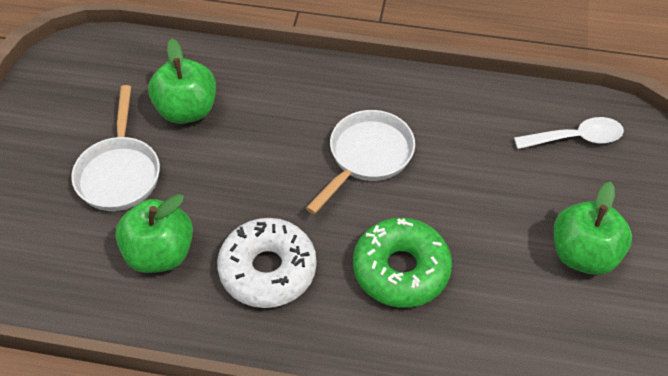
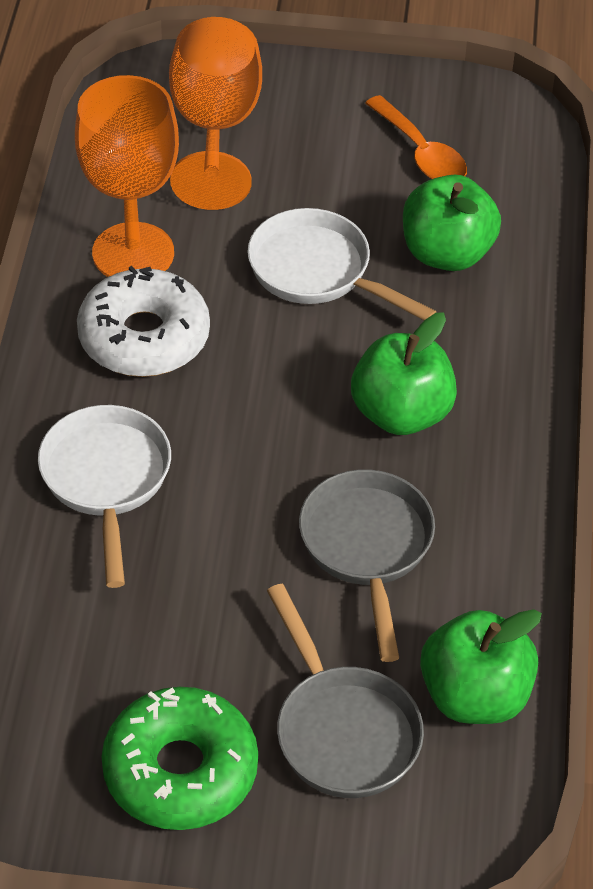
grey pan: none = 0 -> [267,584,424,798] [299,470,435,662] = 2
orange goblet: none = 0 -> [75,75,179,277] [169,17,262,210] = 2
orange spoon: none = 0 -> [365,95,467,179] = 1
white spoon: [514,117,624,149] = 1 -> none = 0

